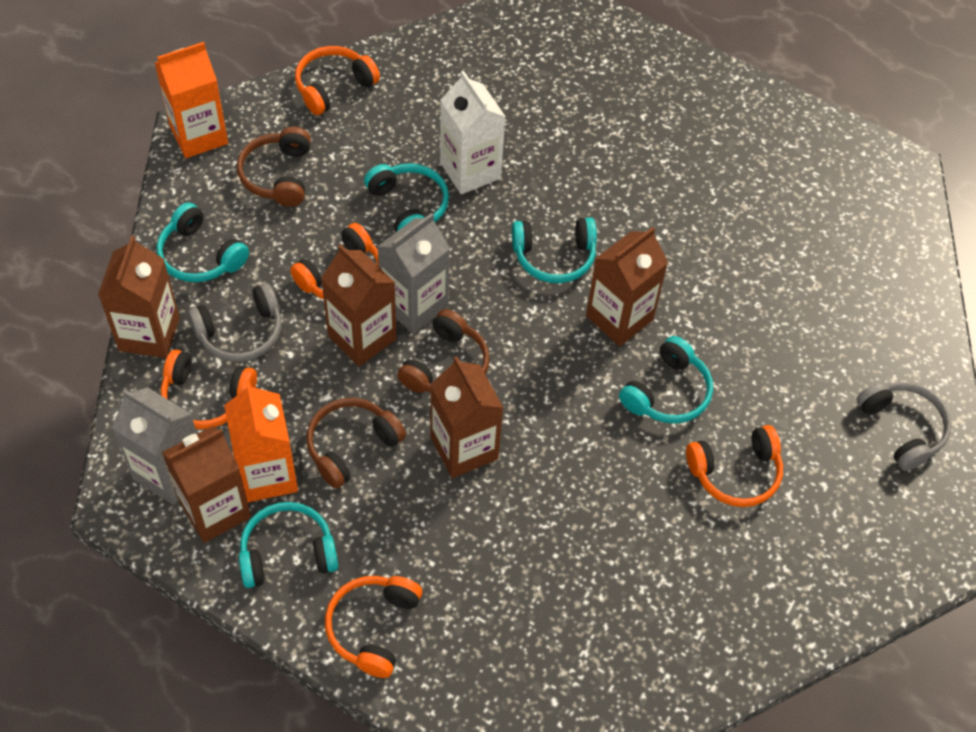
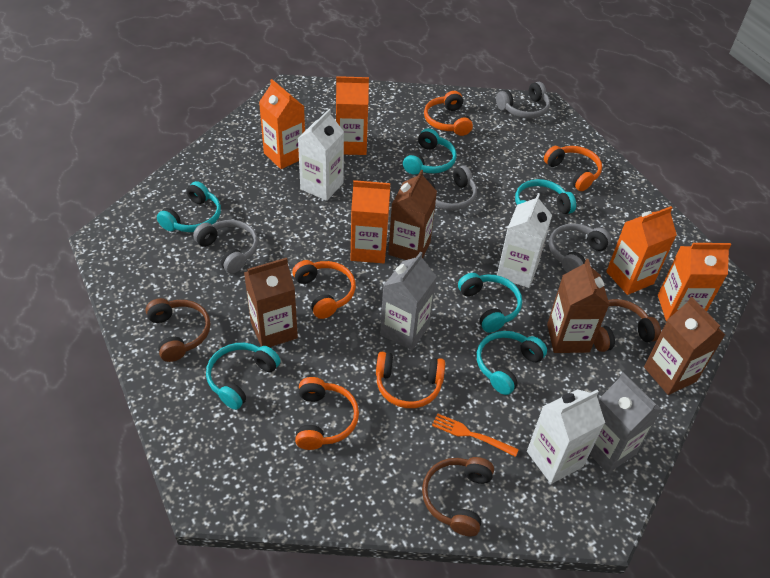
brown carton: [98,236,180,358] [162,426,251,543] [321,244,397,367] [430,356,504,478] [586,227,668,346] = 5 -> [244,258,298,347] [388,170,437,260] [547,259,609,353] [644,297,725,395] = 4
grey headphones: [188,283,281,362] [857,382,952,471] = 2 -> [193,220,258,274] [427,165,477,210] [496,82,550,119] [549,223,611,273] = 4
orange carton: [155,42,228,158] [224,382,298,502] = 2 -> [259,79,305,169] [336,76,369,155] [351,180,390,263] [606,206,677,295] [658,243,731,322] = 5
orange fork: none = 0 -> [432,414,519,457] = 1
turquoise headphones: [157,202,249,282] [239,502,338,588] [364,163,449,232] [512,217,597,283] [619,336,713,423] = 5 -> [157,181,221,232] [206,343,281,410] [403,128,457,175] [458,273,522,333] [477,331,547,395] [515,179,576,214] = 6
white carton: [440,71,506,194] = 1 -> [298,109,344,201] [497,193,552,288] [527,389,605,484] = 3

